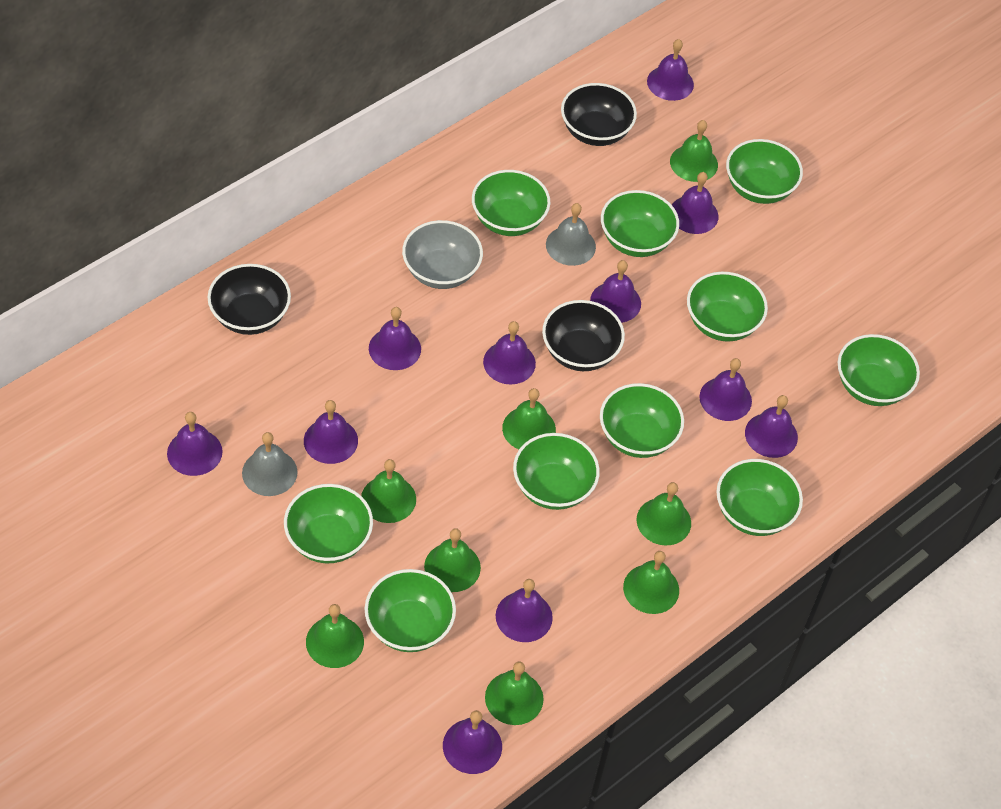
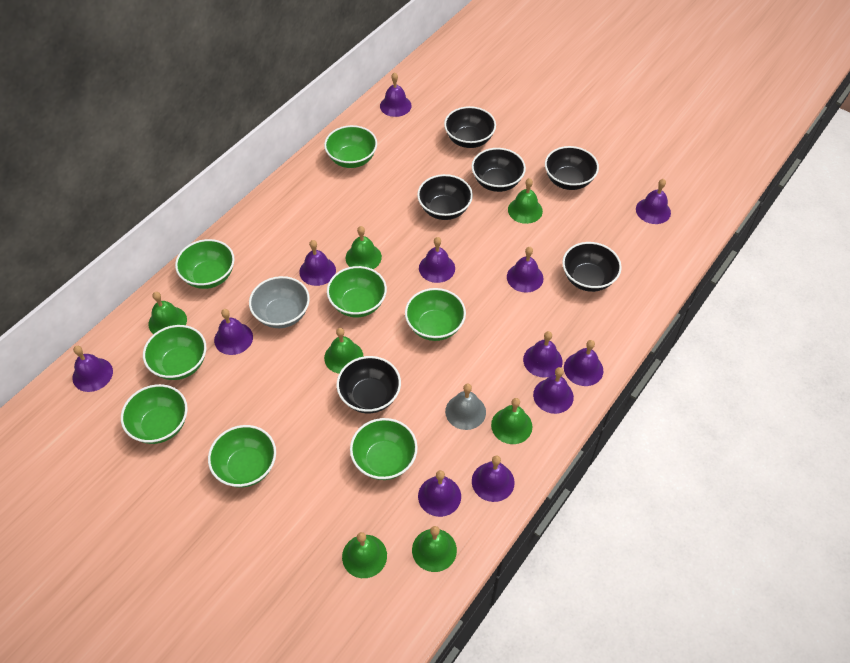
black bowl: [208,264,291,335] [542,300,625,371] [561,83,637,146] = 3 -> [337,356,401,413] [417,174,473,220] [444,106,496,148] [472,148,526,192] [545,146,599,190] [562,242,622,292] = 6
green bell: [306,604,364,668] [361,459,416,523] [424,528,481,592] [485,662,544,725] [502,388,556,449] [623,551,679,614] [637,482,691,545] [670,120,718,182] = 8 -> [148,292,187,334] [324,328,363,374] [342,532,387,578] [346,226,382,269] [412,526,457,572] [491,398,532,444] [508,178,543,224] = 7
green bowl: [284,484,373,563] [365,569,456,652] [472,170,550,236] [513,433,600,510] [600,383,684,458] [601,190,679,257] [687,272,768,342] [716,459,803,536] [726,139,803,204] [838,334,920,406] = 10 -> [121,384,188,444] [143,325,206,380] [175,239,235,289] [208,425,276,488] [324,125,377,168] [327,266,387,317] [350,418,418,480] [405,288,466,341] = 8
grey bell: [242,432,298,496] [546,203,596,266] = 2 -> [445,384,486,430] = 1
purple bell: [167,412,222,476] [304,400,358,464] [369,307,421,370] [443,710,502,774] [483,321,536,385] [496,579,553,642] [590,260,641,323] [647,39,694,101] [672,172,718,234] [699,358,752,421] [745,395,798,458] = 11 -> [72,346,113,392] [214,309,253,355] [299,240,336,286] [380,72,412,117] [418,470,461,517] [419,237,455,283] [472,456,515,502] [507,247,544,293] [523,331,563,377] [533,367,574,414] [564,340,603,386] [636,179,671,224] = 12

